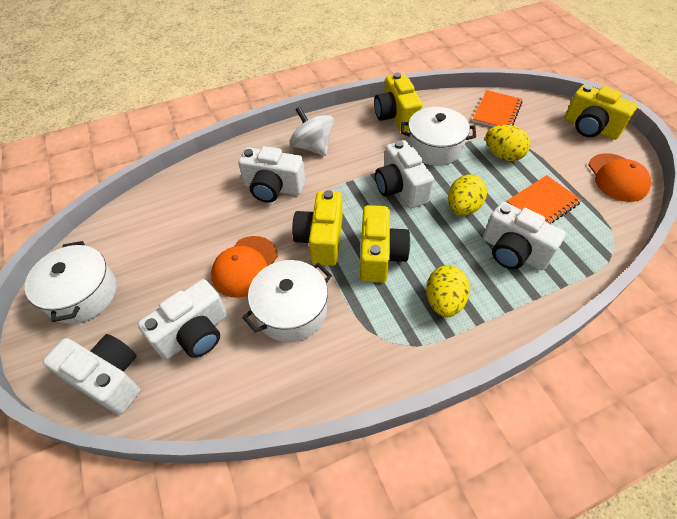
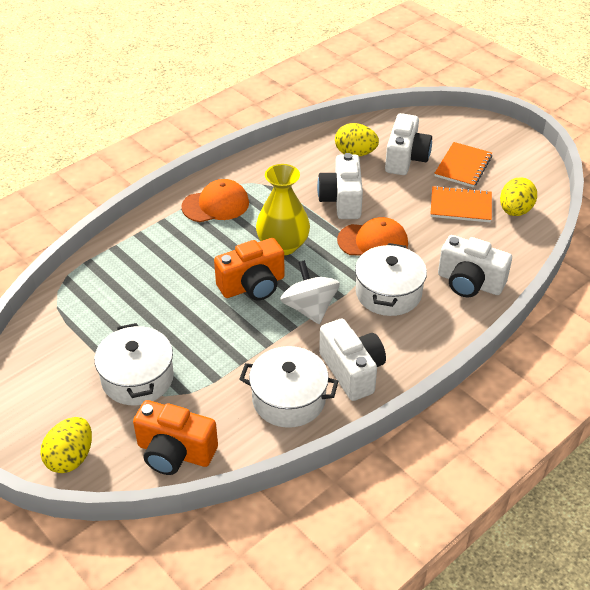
orange camera: none = 0 -> [133,400,218,475] [214,238,284,301] = 2
white camera: [43,334,140,415] [138,279,227,360] [238,146,305,203] [375,140,434,208] [483,202,566,271] = 5 -> [317,153,363,219] [319,318,386,401] [385,113,432,175] [438,235,512,297] = 4
yellow camera: [292,190,342,266] [360,205,410,283] [374,73,423,132] [565,85,637,140] = 4 -> none = 0
yellow vase: none = 0 -> [256,164,310,255] = 1

